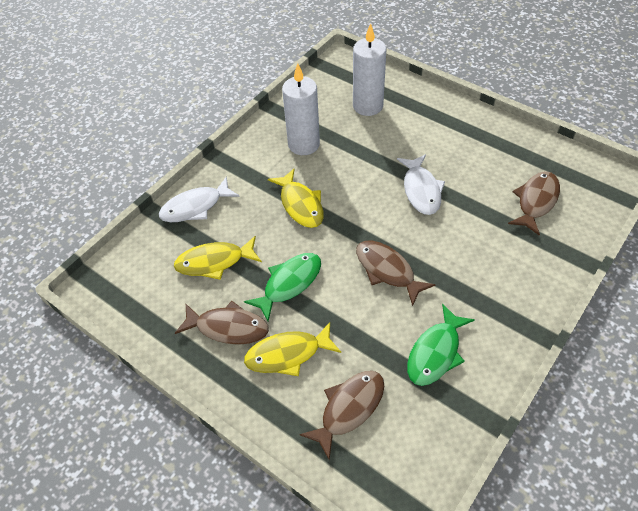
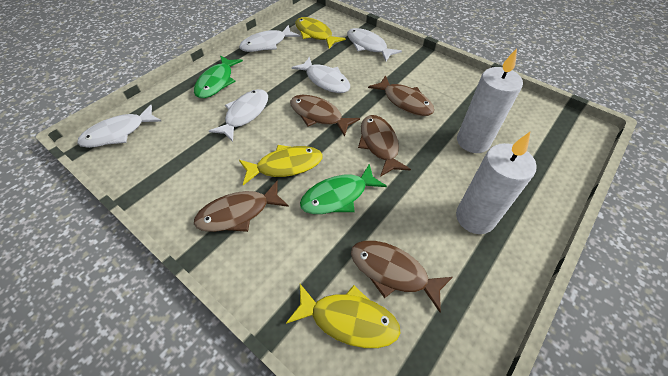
brown fish: [175,301,269,345] [299,371,384,460] [356,241,436,306] [508,171,560,236] = 4 -> [194,181,289,232] [290,95,360,137] [351,241,453,312] [358,115,411,177] [368,75,434,116] = 5
white fish: [159,176,240,222] [397,154,445,215] = 2 -> [77,105,162,148] [209,89,268,142] [239,25,300,52] [291,57,350,93] [347,28,402,61] = 5

